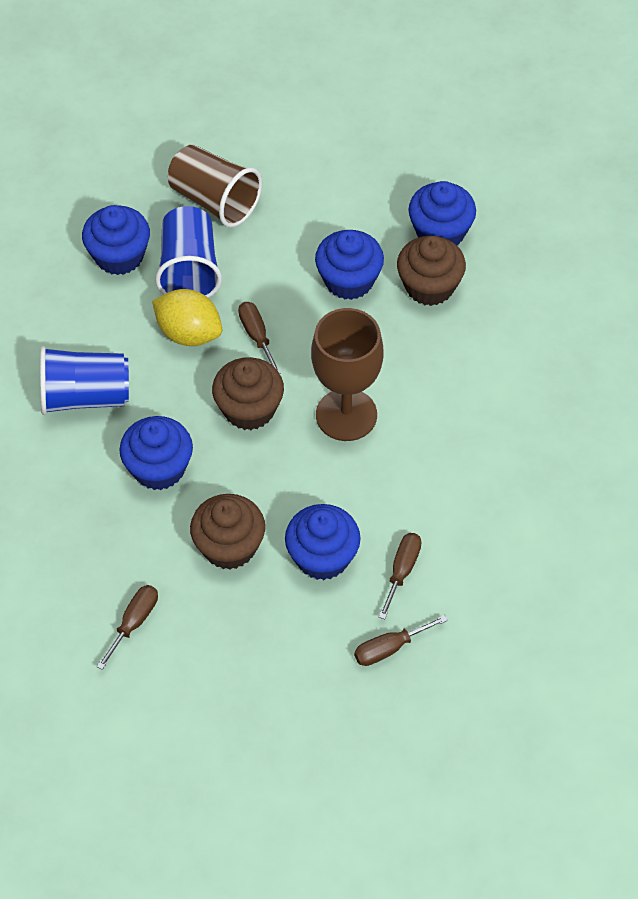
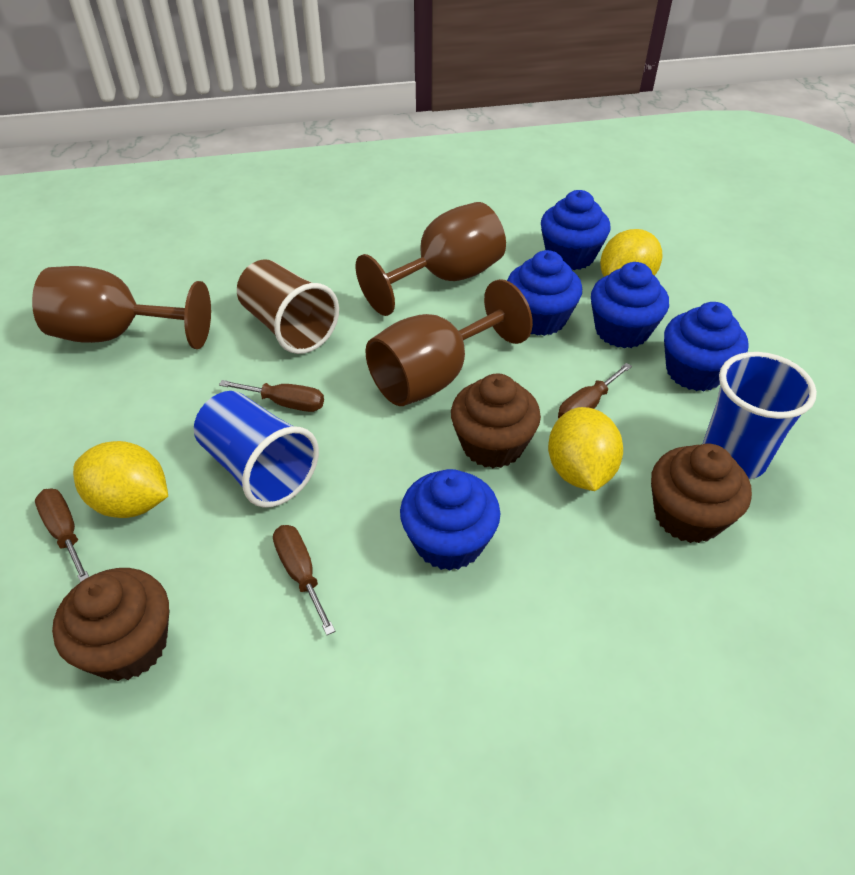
brown goblet: [311,308,384,441] = 1 -> [32,266,211,349] [355,202,506,316] [365,279,533,406] = 3
yellow lemon: [152,289,222,346] = 1 -> [73,441,168,518] [548,407,623,491] [600,229,662,277] = 3

